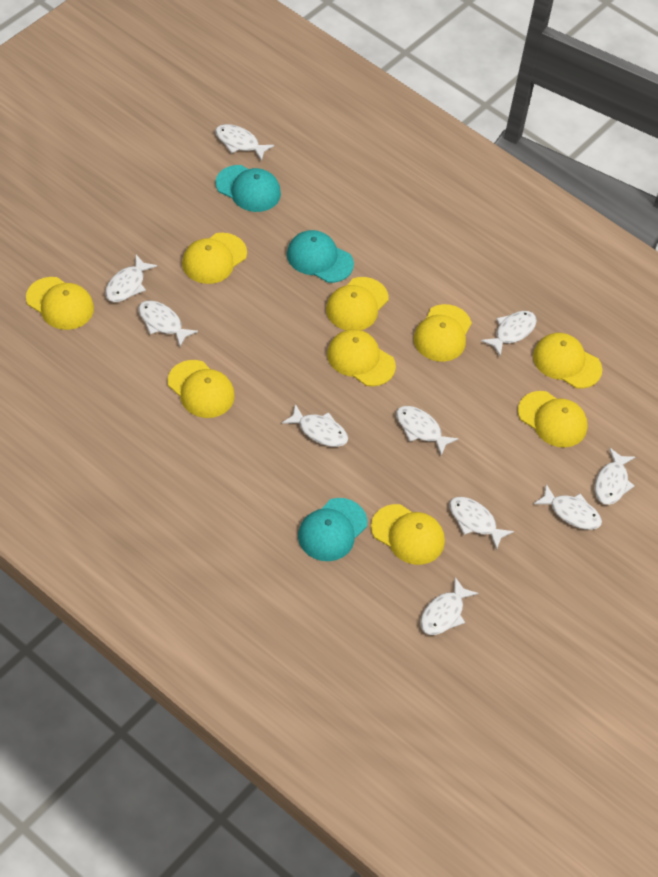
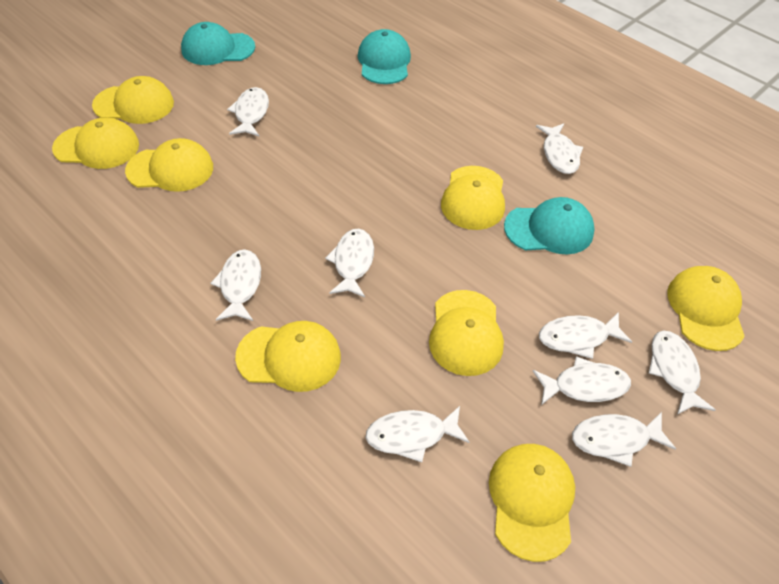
white fish: [105,255,157,302] [138,300,198,347] [215,124,274,161] [282,404,348,447] [396,406,458,456] [420,577,478,635] [449,497,514,550] [481,311,537,356] [534,484,602,530] [595,448,635,505] = 10 -> [210,249,261,321] [227,87,269,136] [325,229,374,298] [365,406,470,462] [533,356,631,405] [536,123,583,174] [539,312,632,359] [572,412,676,467] [649,331,715,415] = 9
yellow cap: [26,277,94,330] [168,360,235,418] [182,233,247,284] [326,277,389,330] [327,329,396,386] [371,504,445,565] [414,304,472,362] [518,391,588,448] [533,333,602,389] = 9 -> [52,117,139,169] [92,76,174,124] [125,138,213,192] [235,321,341,392] [429,290,504,376] [441,166,505,230] [489,444,575,562] [667,266,745,351] = 8

